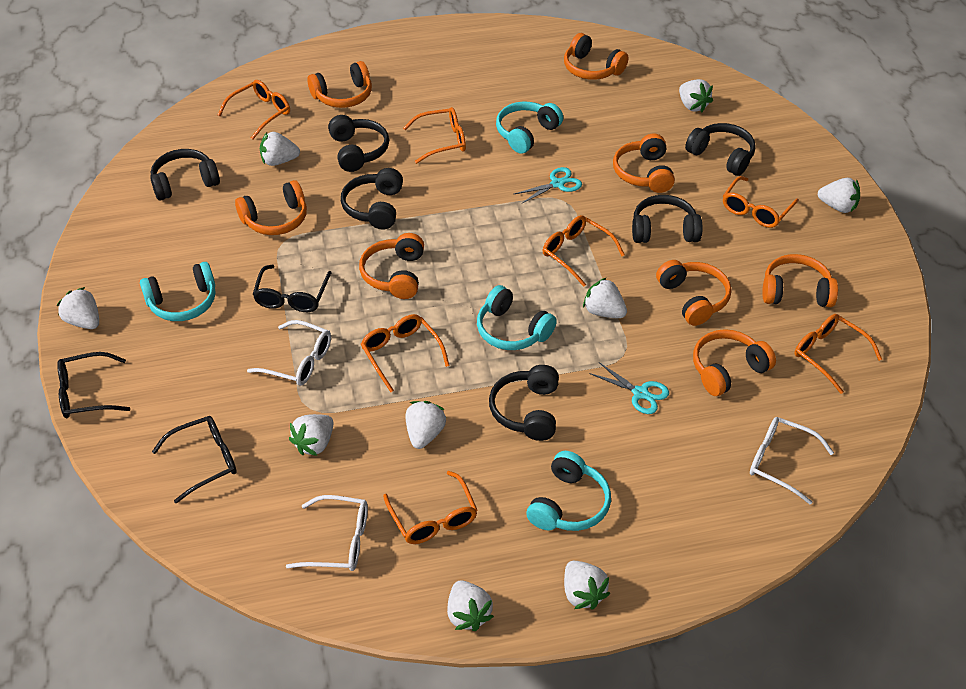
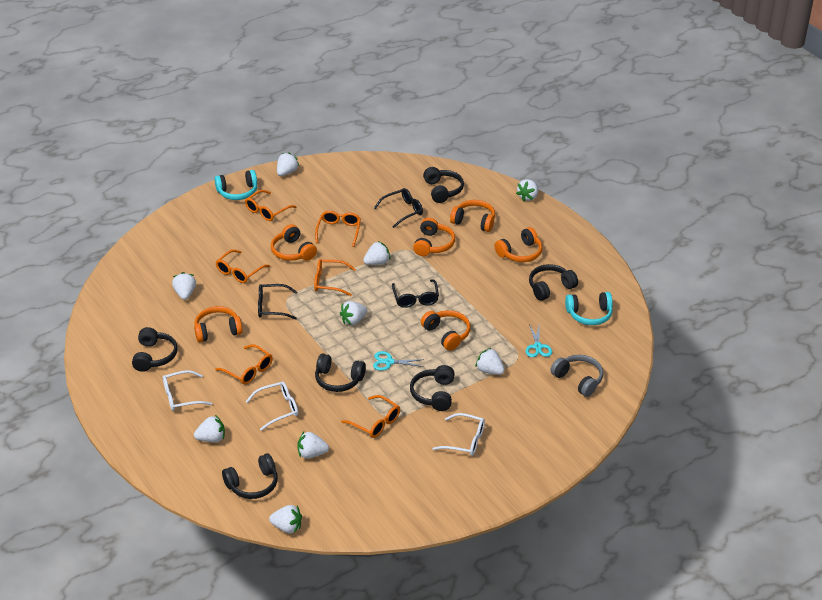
grey headphones: none = 0 -> [550,355,603,397] = 1
orange glasses: [218,80,290,140] [361,314,450,392] [383,471,477,544] [403,107,466,164] [543,215,625,287] [723,176,799,228] [794,314,882,394] = 7 -> [215,344,273,384] [216,250,270,283] [245,190,296,221] [314,259,356,296] [315,211,361,247] [341,395,400,438] = 6
orange headphones: [235,180,307,235] [307,61,372,108] [359,233,424,299] [564,33,629,80] [613,133,675,193] [656,260,731,326] [693,329,776,396] [762,254,838,307] = 8 -> [194,306,243,342] [271,224,317,261] [413,218,455,256] [421,310,471,351] [450,200,495,232] [495,227,542,262] = 6
turquoise headphones: [140,262,216,321] [477,285,557,350] [496,102,563,154] [526,451,611,531] = 4 -> [215,170,257,200] [565,292,613,325] = 2

